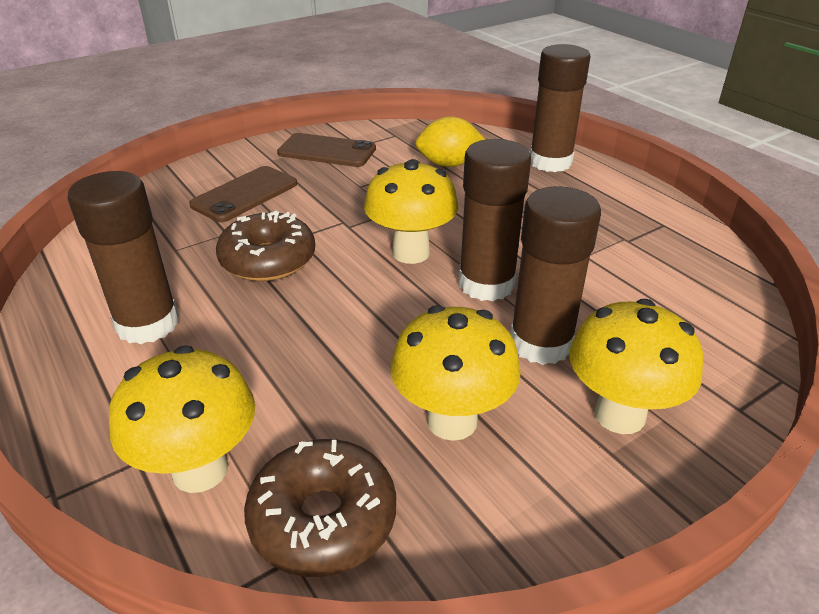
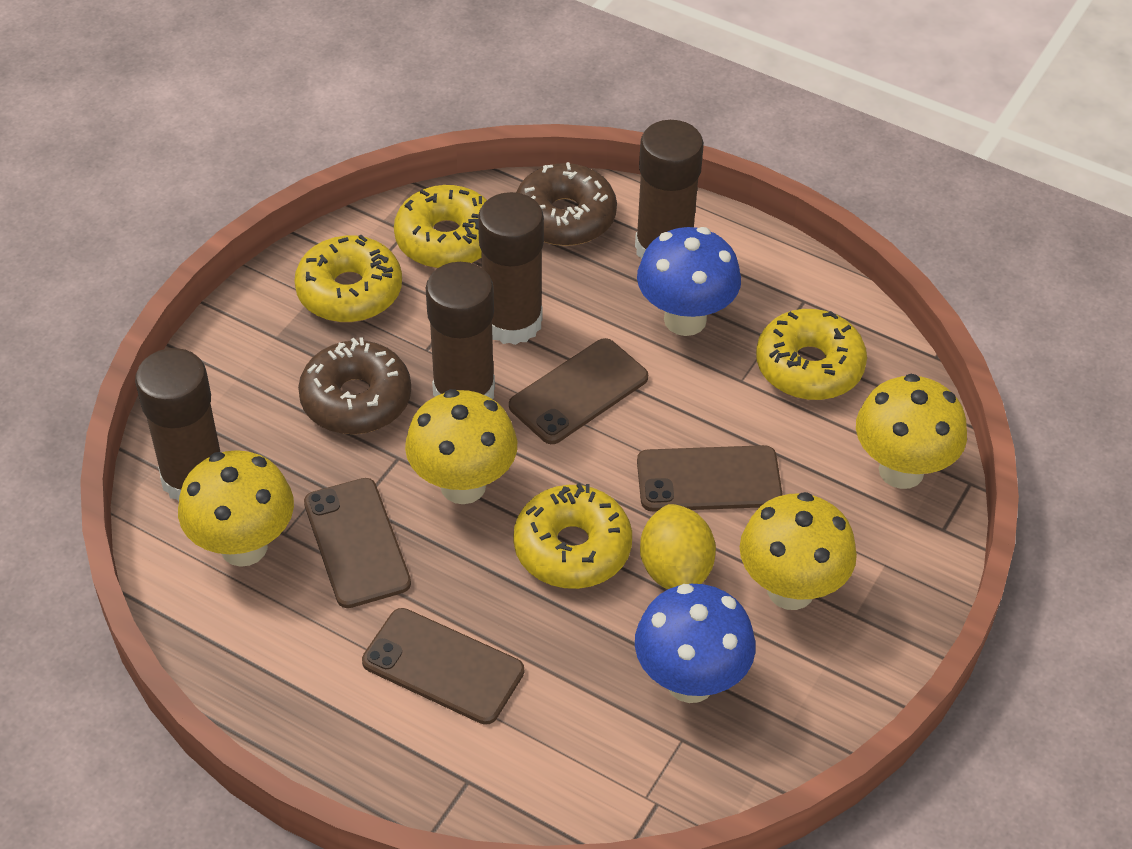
blue mushroom: none = 0 -> [635,584,756,703] [637,227,741,336] = 2
brown phone: [189,166,297,222] [277,133,376,167] = 2 -> [304,478,411,608] [362,608,524,725] [509,338,648,444] [637,445,783,511] = 4
yellow donut: none = 0 -> [294,235,402,322] [394,185,487,268] [513,483,632,589] [756,309,867,400] = 4

